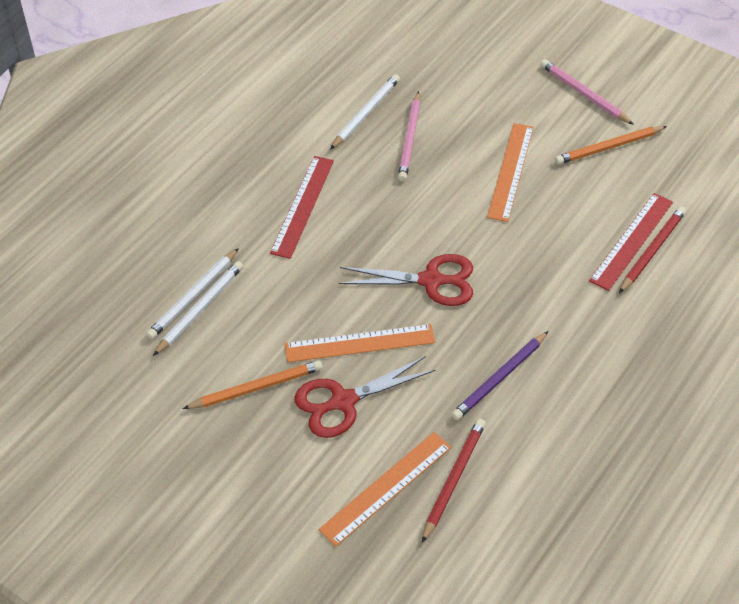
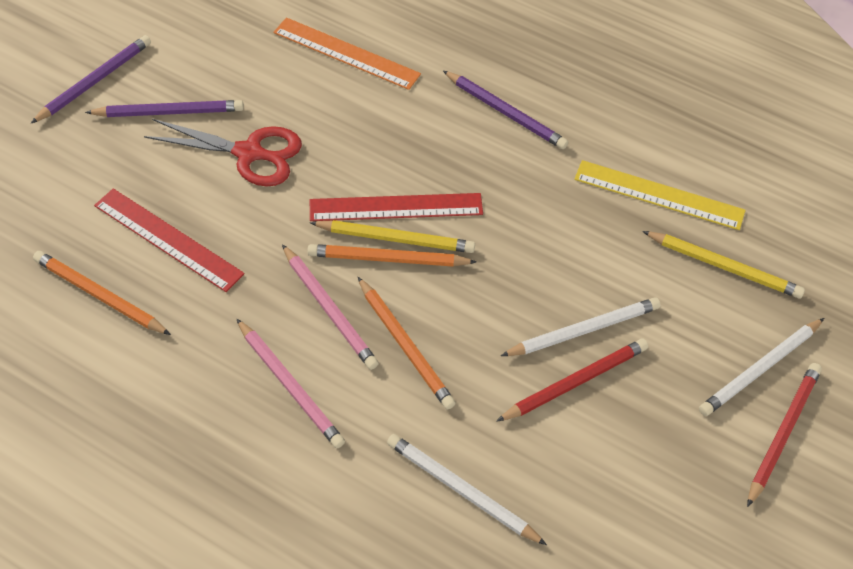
orange pencil: [183,360,323,409] [555,126,667,165] = 2 -> [33,251,171,335] [307,244,477,267] [358,277,456,409] = 3
orange ruler: [285,324,435,362] [318,432,451,546] [487,123,534,222] = 3 -> [273,17,421,90] = 1
purple pencil: [451,331,549,420] = 1 -> [31,35,151,123] [85,100,244,117] [443,71,568,149] = 3
red scissors: [294,356,435,438] [339,254,473,306] = 2 -> [144,119,302,187] = 1
yellow pencil: none = 0 -> [310,220,475,253] [642,231,805,299] = 2
yellow ruler: none = 0 -> [574,160,746,230] = 1

